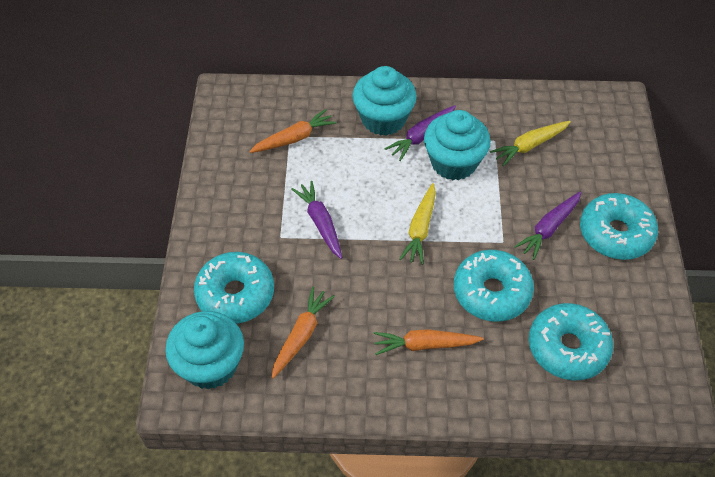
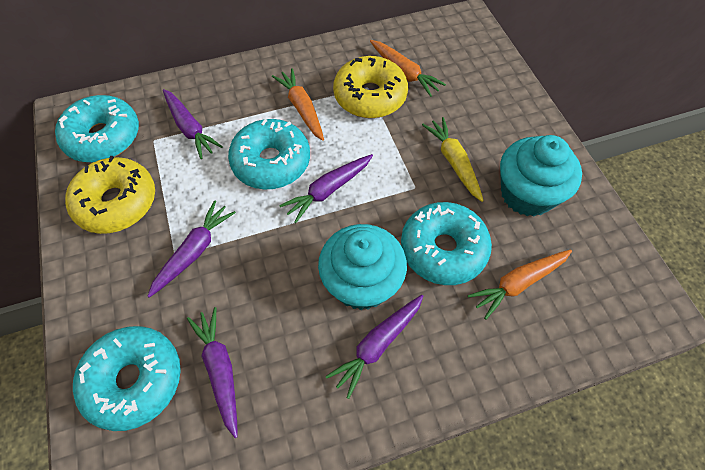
purple carrot: [291,181,342,259] [384,105,456,161] [514,192,581,260] = 3 -> [147,200,236,298] [163,89,223,159] [187,307,238,438] [279,154,373,223] [325,295,423,399] = 5
turquoise cupcake: [165,311,244,390] [352,66,417,136] [424,110,491,180] = 3 -> [318,224,407,310] [500,135,582,216] = 2
yellow carrot: [399,183,436,265] [490,121,571,166] = 2 -> [422,117,484,202] = 1
yellow donut: none = 0 -> [65,156,155,234] [333,56,408,118] = 2

